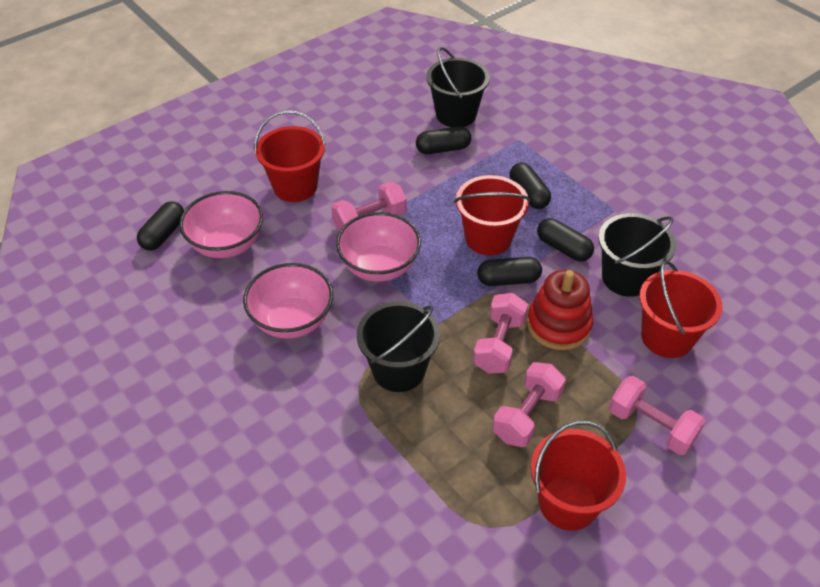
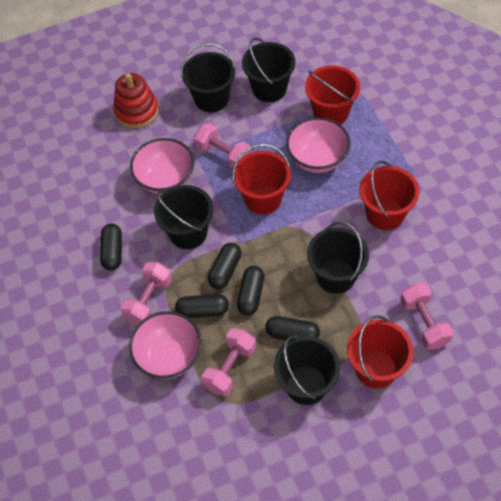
black bucket: [357,301,440,392] [426,47,490,127] [598,213,676,297] = 3 -> [154,185,213,249] [181,43,236,112] [242,38,295,102] [274,335,340,405] [307,222,369,294] = 5

